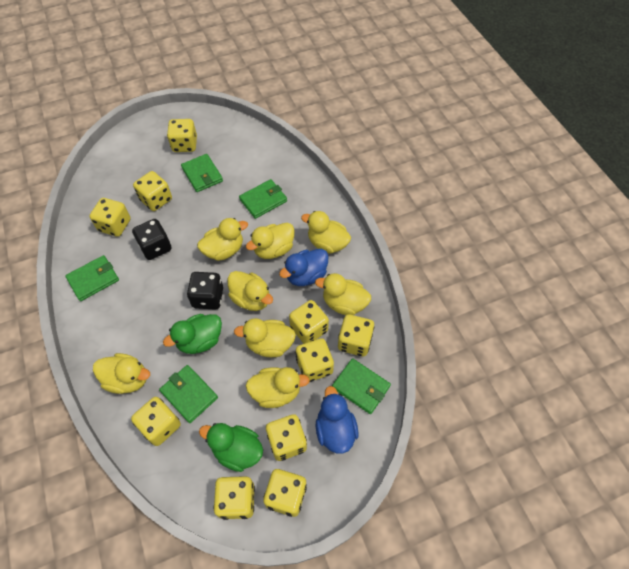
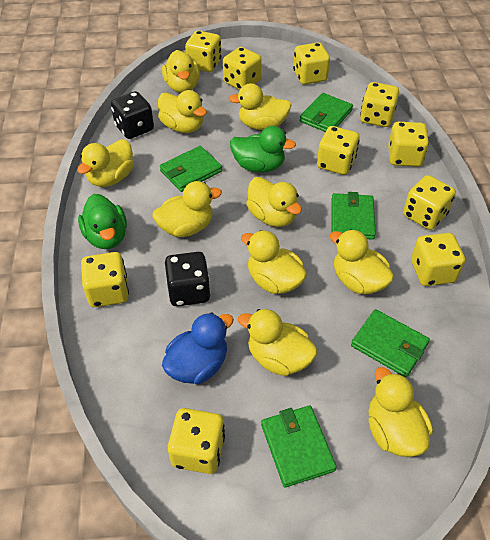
blue duck: [279,249,329,286] [316,386,358,454] = 2 -> [162,312,234,384] = 1
yellow duck: [93,353,150,394] [197,218,248,261] [228,271,273,311] [234,318,296,357] [246,223,295,259] [246,367,310,408] [301,211,351,254] [315,273,371,315] = 8 -> [77,139,134,187] [153,181,222,237] [158,90,207,133] [162,50,200,93] [228,83,292,130] [238,309,317,376] [241,230,307,294] [246,177,302,227] [330,229,394,294] [368,367,433,457] = 10

